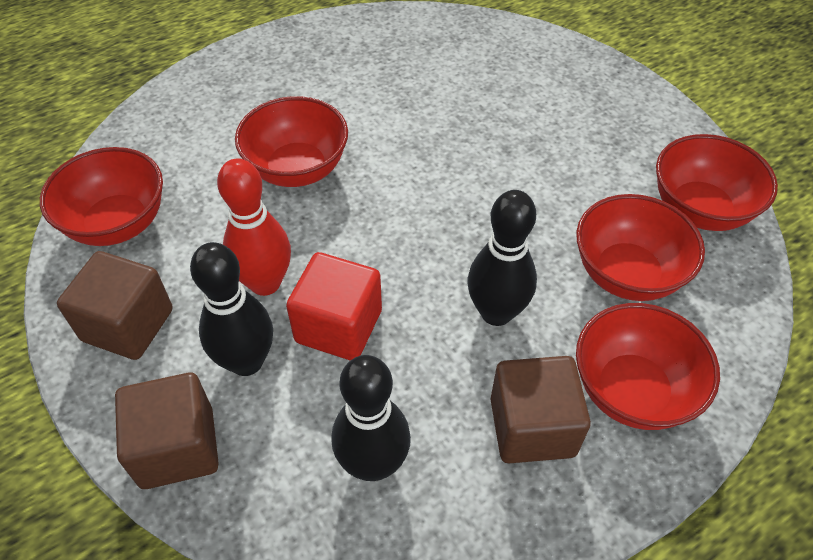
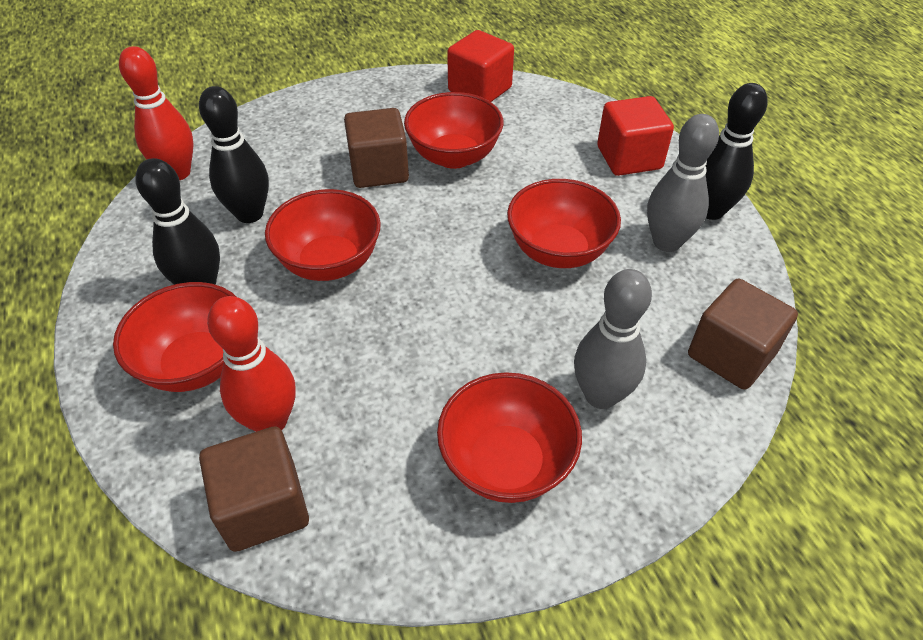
grey bowling pin: none = 0 -> [574,269,652,409] [647,114,719,252] = 2
red bowling pin: [217,158,291,296] = 1 -> [119,46,194,180] [207,296,295,432] = 2
red cube: [286,252,382,360] = 1 -> [447,30,514,102] [597,96,674,176] = 2

